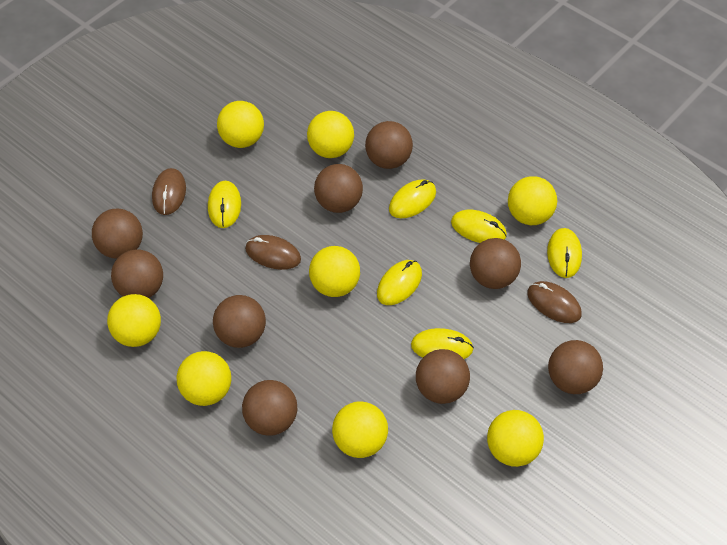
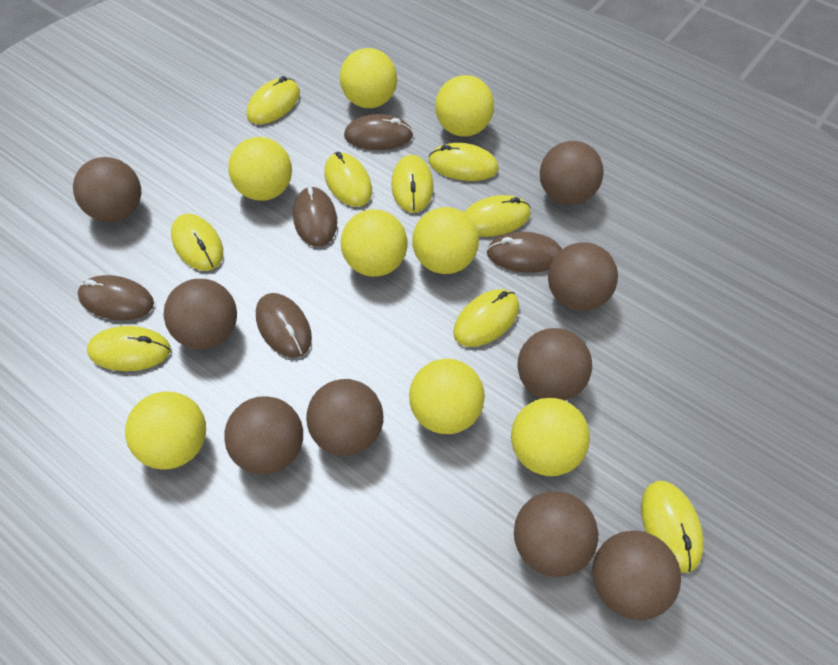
brown mouse: [152,168,186,215] [245,235,301,270] [527,281,582,323] = 3 -> [78,275,154,320] [256,293,312,358] [293,186,337,247] [344,114,413,150] [487,232,562,273] = 5
yellow mouse: [208,181,241,228] [377,260,422,305] [389,179,436,218] [411,328,474,359] [451,210,507,243] [547,228,582,278] = 6 -> [87,326,171,371] [171,214,223,271] [247,76,300,124] [324,152,372,207] [391,155,434,213] [429,143,499,181] [453,289,519,347] [464,195,531,237] [641,481,704,573] = 9

